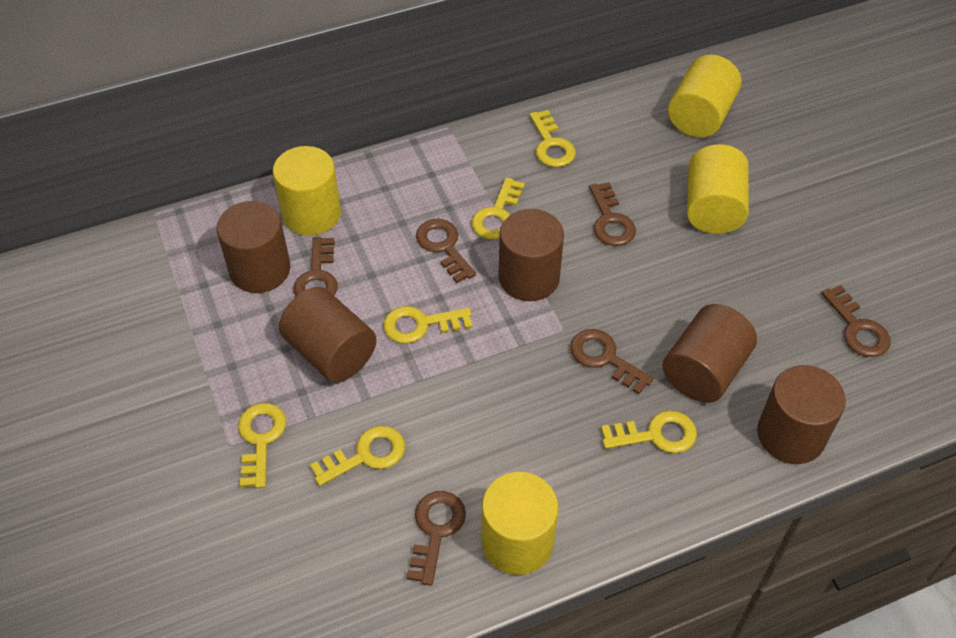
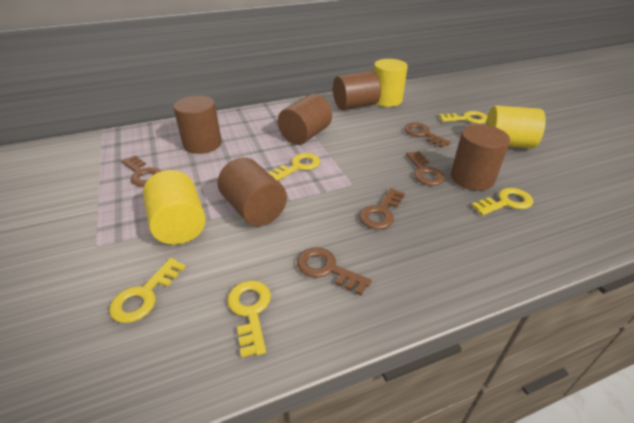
brown key: [293,237,338,297] [407,491,466,586] [416,219,476,283] [570,329,654,394] [589,182,636,246] [821,285,890,357] = 6 -> [121,155,161,186] [297,247,372,295] [359,188,405,229] [404,123,451,148] [406,151,445,186] = 5
yellow cylinder: [273,146,341,236] [482,472,558,575] [668,55,742,137] [687,144,749,234] = 4 -> [143,170,206,245] [373,59,408,107] [486,106,546,148] = 3
yellow key: [238,403,286,488] [310,426,405,486] [383,306,472,344] [471,178,525,240] [529,110,576,167] [601,411,697,453] = 6 -> [109,258,186,323] [227,280,271,357] [268,153,320,181] [439,111,488,124] [471,188,533,215] = 5

